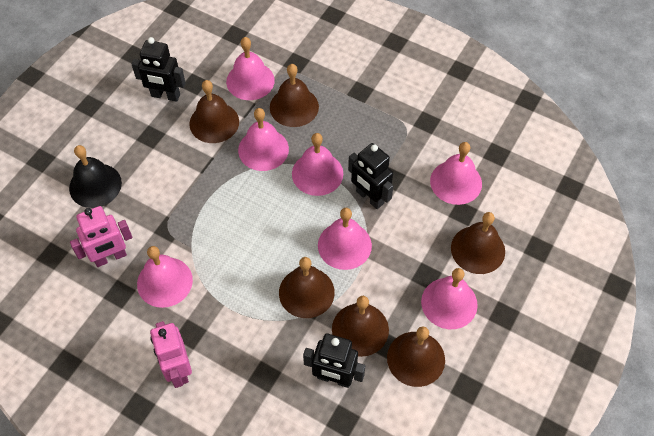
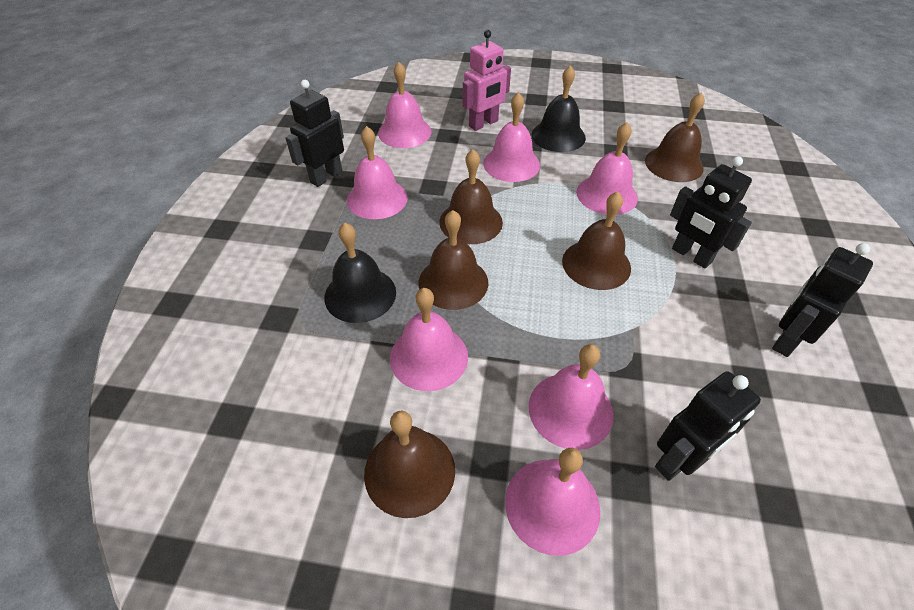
black bell: [69,145,122,208] = 1 -> [324,223,396,323] [532,65,586,152] = 2
black robot: [132,37,186,102] [303,334,365,388] [348,143,393,209] = 3 -> [285,80,344,187] [655,371,761,481] [670,156,752,268] [772,243,873,357] = 4
brown bell: [189,80,239,143] [270,64,319,127] [279,257,335,318] [332,296,389,357] [387,326,445,387] [451,212,505,274] = 6 -> [364,410,455,518] [418,210,488,310] [439,149,503,244] [562,192,631,290] [645,93,705,182] = 5
pink robot: [70,206,133,267] [150,321,192,388] = 2 -> [463,30,511,131] = 1

